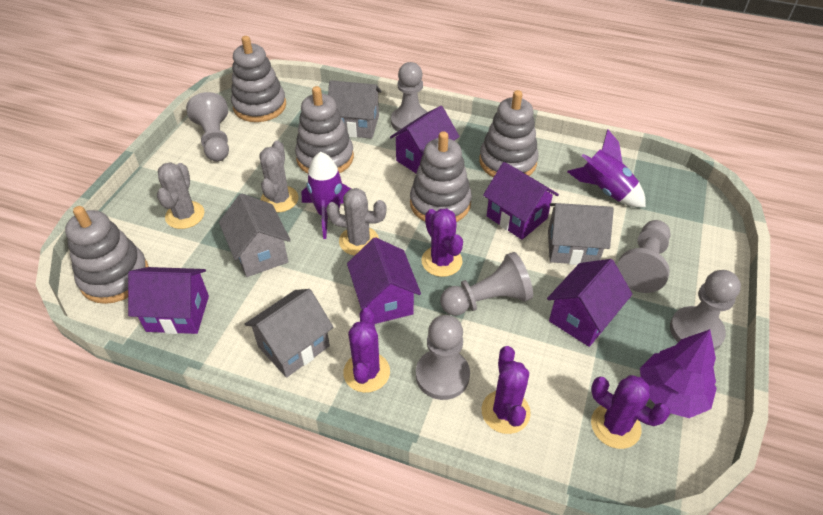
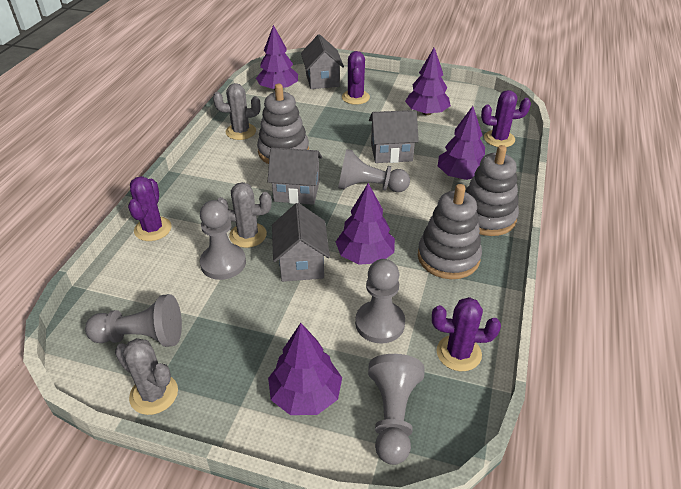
grey pawn: [186,92,229,162] [391,62,427,131] [416,315,470,400] [440,252,533,316] [617,220,671,293] [670,270,741,351] = 6 -> [85,294,182,347] [200,200,246,280] [338,149,410,192] [355,259,405,344] [368,354,424,465] = 5
grey stacking toy: [65,206,149,304] [231,36,286,122] [295,86,354,174] [410,131,472,222] [479,90,539,177] = 5 -> [257,84,309,164] [418,184,482,279] [465,145,519,236] = 3
purple house: [128,267,209,334] [347,237,421,324] [390,106,459,174] [483,162,559,240] [547,259,632,347] = 5 -> none = 0
purple rocket: [302,152,351,239] [567,130,646,207] = 2 -> none = 0
purple tree: [640,329,717,418] = 1 -> [256,25,298,90] [268,323,342,415] [336,183,395,265] [405,48,451,115] [438,106,485,180] = 5

